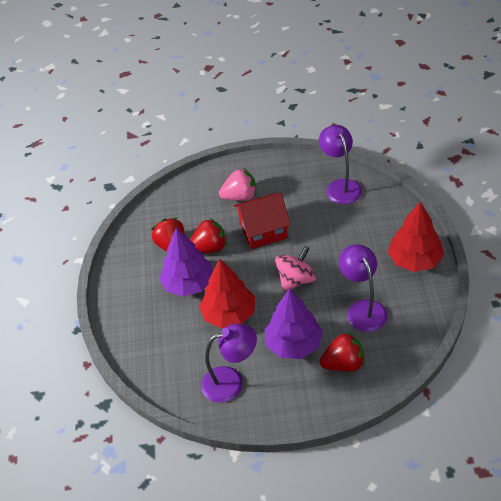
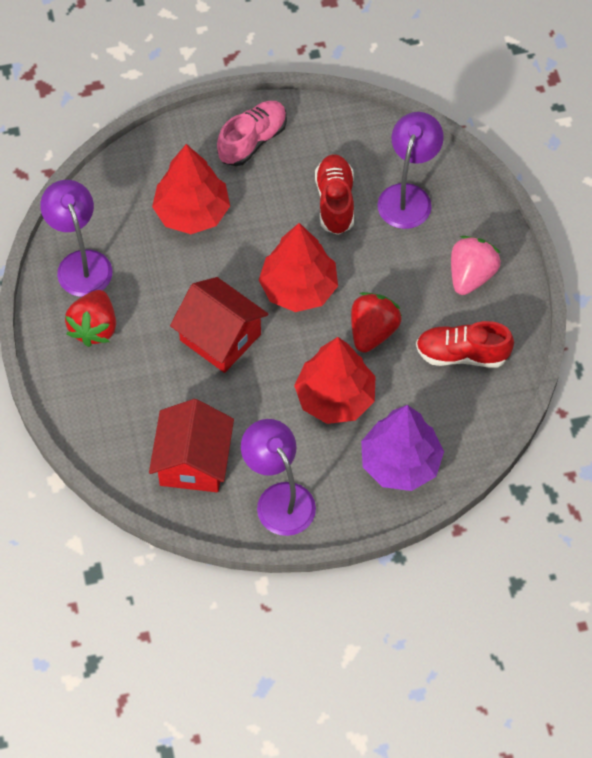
pink shoe: none = 0 -> [217,101,287,166] = 1
pink spinning top: [275,246,316,291] = 1 -> none = 0
purple tree: [159,228,213,297] [265,289,323,359] = 2 -> [361,405,444,491] = 1
red house: [234,193,291,249] = 1 -> [149,399,234,492] [170,277,268,373] = 2
red shoe: none = 0 -> [315,154,354,235] [416,321,514,367] = 2
red strawberry: [151,217,185,251] [190,218,227,253] [320,331,365,372] = 3 -> [65,290,116,347] [351,292,402,353] = 2
red tree: [199,258,255,328] [388,202,444,272] = 2 -> [152,144,230,234] [259,223,338,312] [294,337,376,424] = 3

